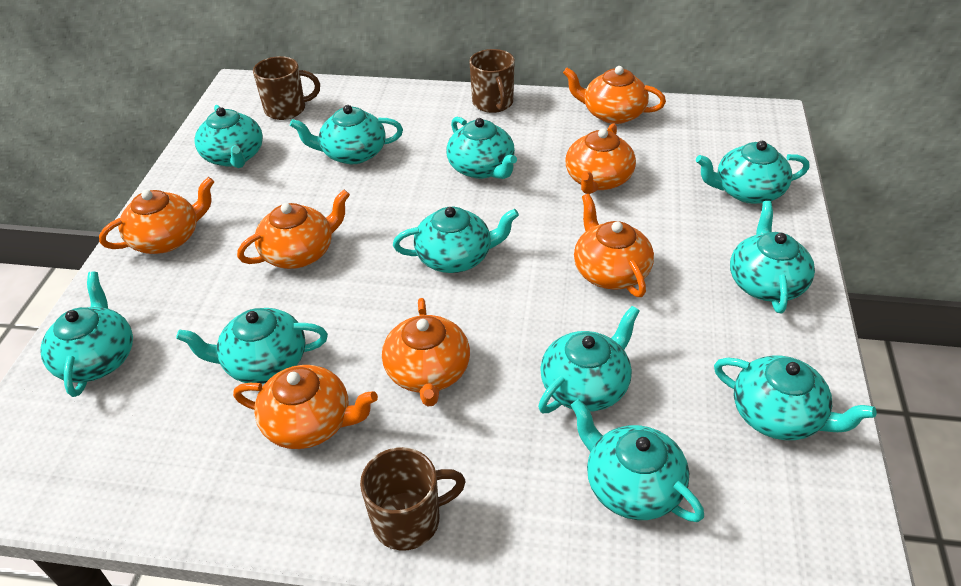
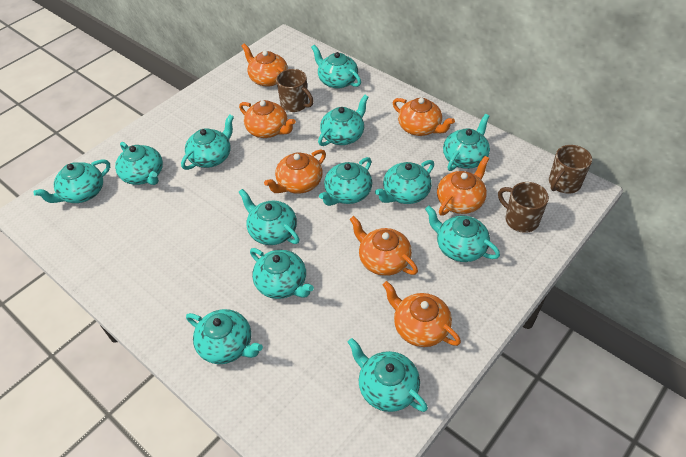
turquoise teapot: [40,272,133,397] [176,308,328,384] [194,105,263,168] [290,105,403,164] [393,207,519,273] [446,117,517,179] [538,306,640,413] [571,399,704,522] [696,141,810,204] [714,355,877,440] [730,201,815,313] = 11 -> [33,159,110,203] [115,142,163,185] [181,115,234,170] [186,309,263,364] [239,189,300,245] [250,248,314,299] [311,45,361,89] [318,95,369,146] [319,157,372,206] [348,338,428,412] [375,160,434,204] [425,206,500,262] [443,114,490,171] = 13

